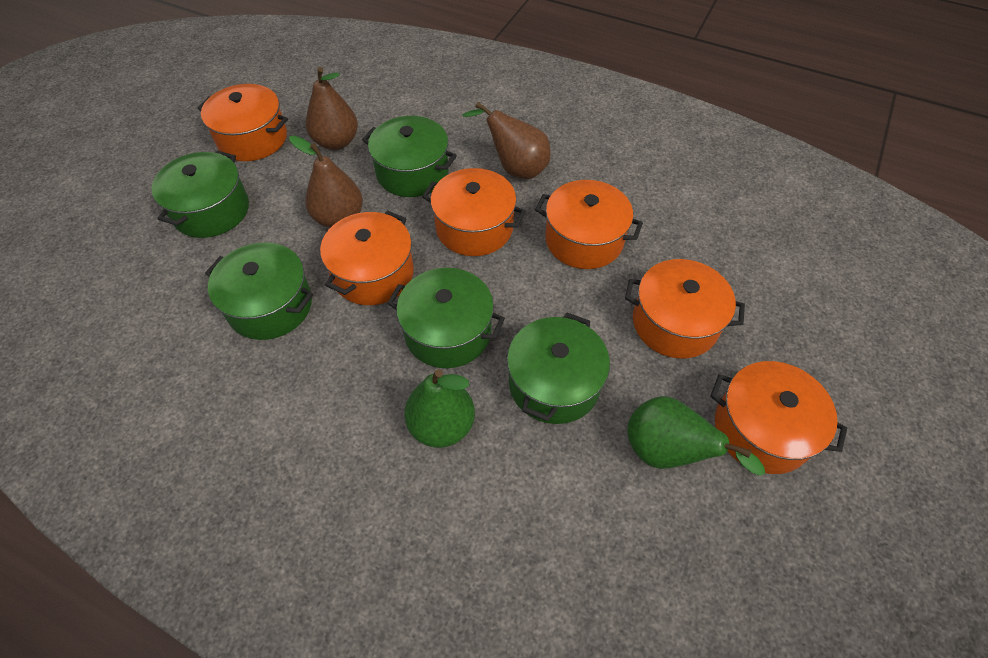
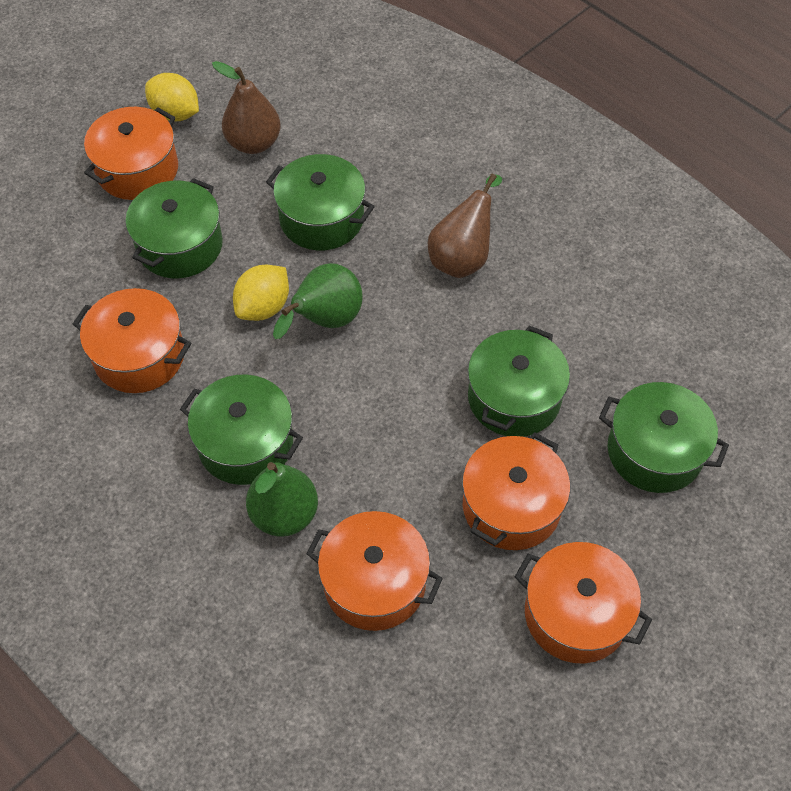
brown pear: [289,136,363,228] [306,67,358,150] [462,102,551,179] = 3 -> [212,61,281,154] [428,174,502,278] = 2
orange pot: [198,84,288,161] [320,210,414,305] [422,168,526,256] [535,180,643,269] [625,259,745,359] [710,361,847,474] = 6 -> [73,288,191,393] [84,107,178,200] [306,511,443,631] [462,432,570,550] [515,542,652,663] = 5
yellow lemon: none = 0 -> [145,73,199,121] [233,265,289,321] = 2

